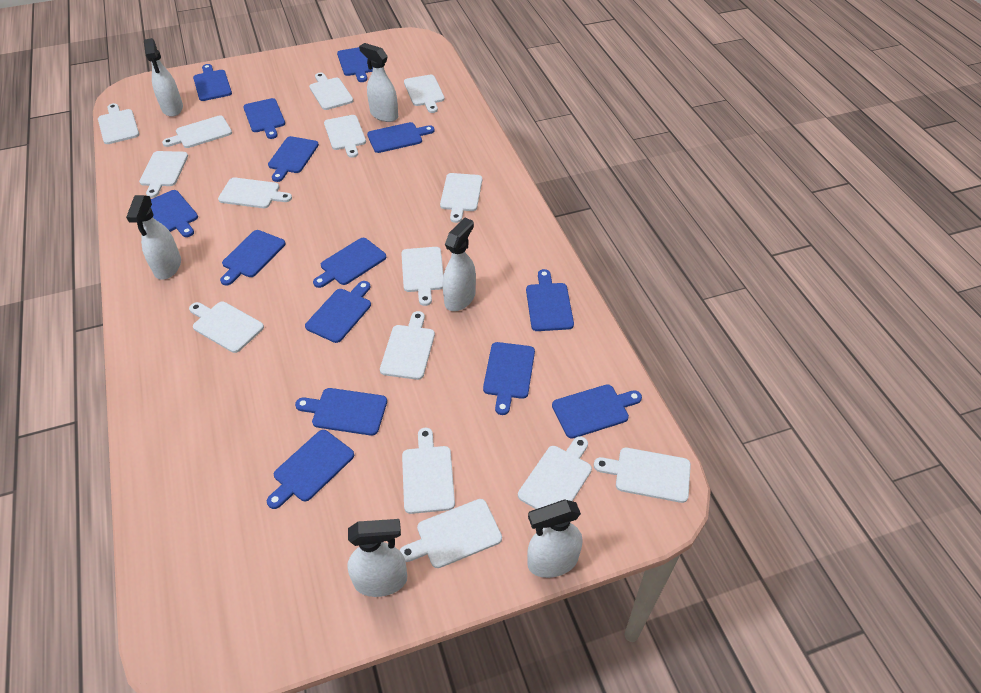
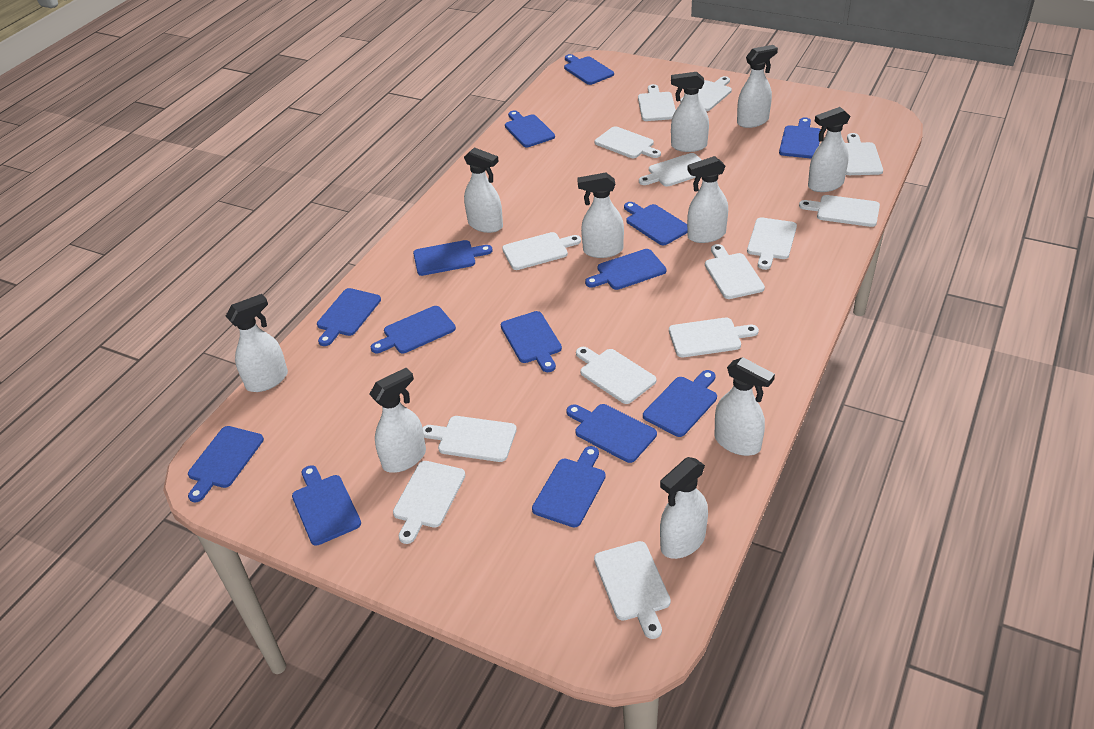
white cutting board: [98,103,139,144] [139,151,188,198] [162,115,232,148] [189,302,264,353] [218,177,292,208] [309,73,353,110] [324,115,366,158] [380,311,435,380] [400,499,502,568] [401,247,444,306] [402,428,455,514] [404,75,445,113] [440,173,482,223] [518,436,592,509] [594,448,691,503] = 15 -> [393,461,465,544] [423,416,517,462] [502,232,581,270] [576,347,656,404] [594,541,671,639] [595,126,661,158] [638,84,676,121] [639,153,701,187] [669,318,759,357] [680,76,732,111] [705,244,765,299] [747,217,797,270] [799,195,880,227] [845,133,883,175] = 14
white spray bottle: [126,195,181,280] [144,38,183,117] [347,519,407,597] [359,43,398,122] [443,218,476,311] [527,499,582,578] = 6 -> [226,294,288,392] [369,368,426,473] [464,147,503,233] [577,172,624,258] [660,457,708,559] [671,72,709,152] [687,156,728,243] [714,357,775,456] [737,45,778,128] [808,107,850,192] = 10

